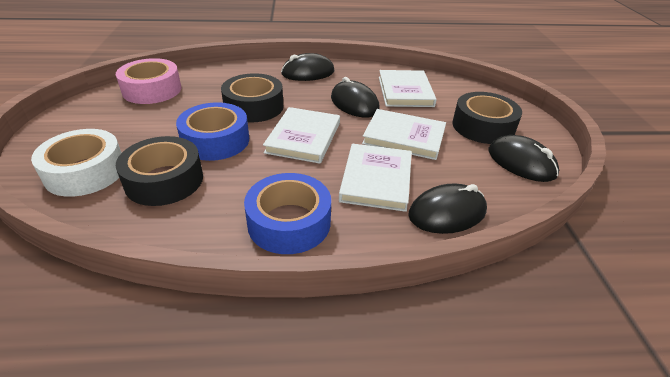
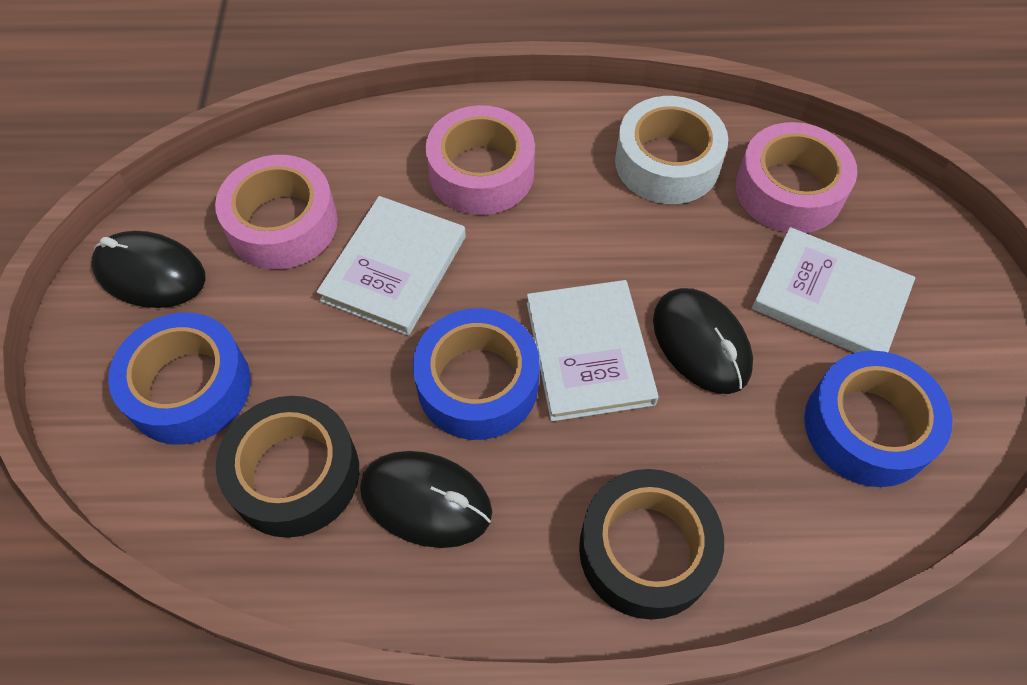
black mouse: [281,53,335,81] [331,77,380,117] [408,184,487,234] [489,135,559,182] = 4 -> [91,231,206,308] [360,451,492,548] [653,288,753,394] = 3
black tape: [116,136,203,206] [221,73,283,122] [453,92,522,144] = 3 -> [216,396,359,538] [579,469,724,620] = 2
blue tape: [176,102,249,161] [244,173,331,254] = 2 -> [108,313,251,445] [413,308,540,440] [804,350,953,487] = 3
pink tape: [116,58,181,104] = 1 -> [215,155,338,269] [426,105,535,215] [736,122,857,233] = 3
white book: [263,107,340,164] [339,144,412,212] [362,109,446,160] [379,70,437,107] = 4 -> [317,196,466,336] [527,280,659,421] [752,227,915,353] = 3

